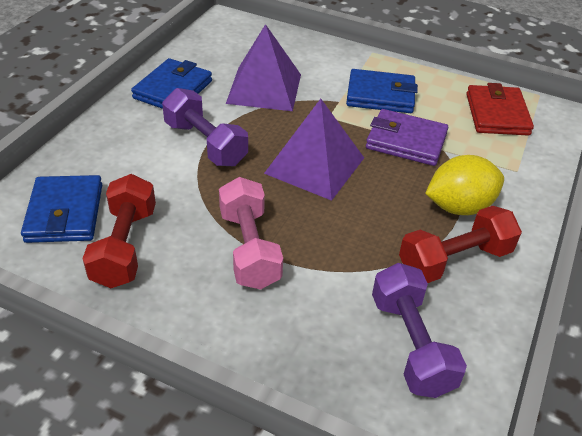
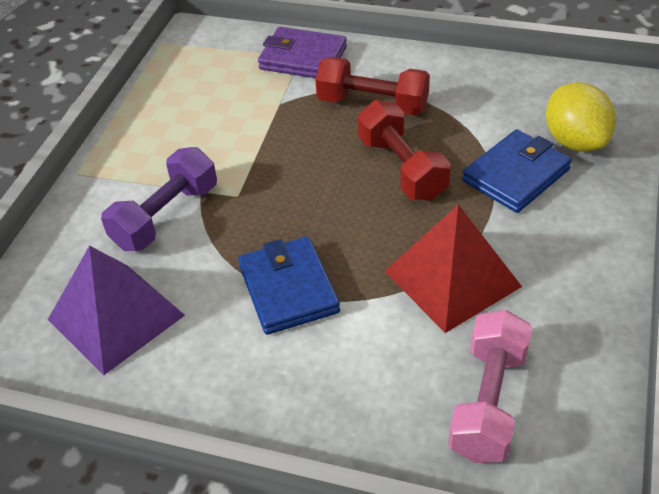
blue wallet: [21,175,102,243] [131,58,212,109] [346,69,418,113] = 3 -> [238,236,340,335] [462,129,572,213] = 2
purple dumbbell: [162,88,248,166] [372,263,467,398] = 2 -> [101,147,217,251] = 1
purple pyramid: [226,24,301,111] [264,99,364,201] = 2 -> [48,245,185,375] = 1
red pyramid: none = 0 -> [385,204,522,333] = 1
red wallet: [466,83,534,136] = 1 -> none = 0

